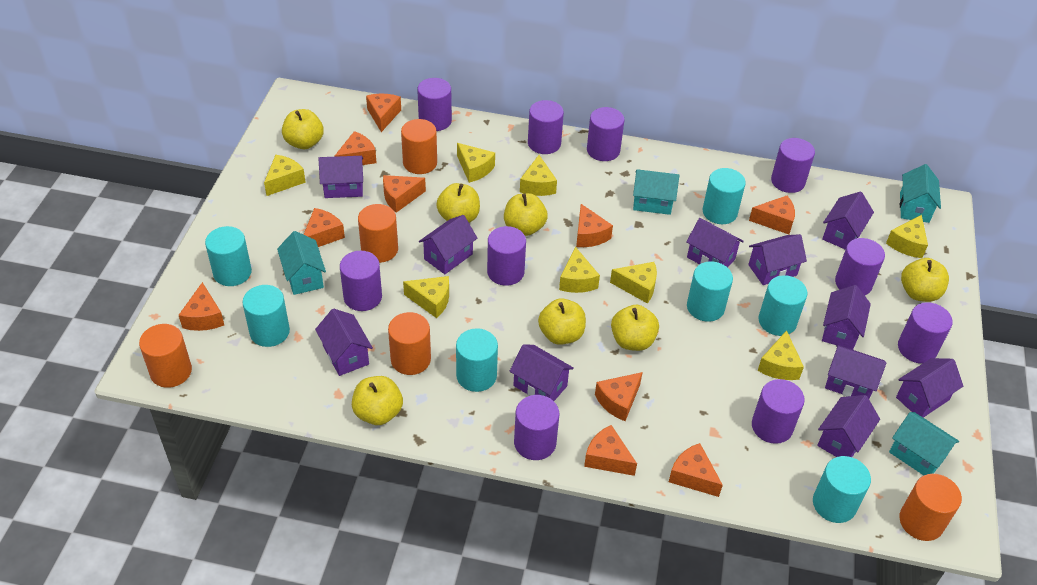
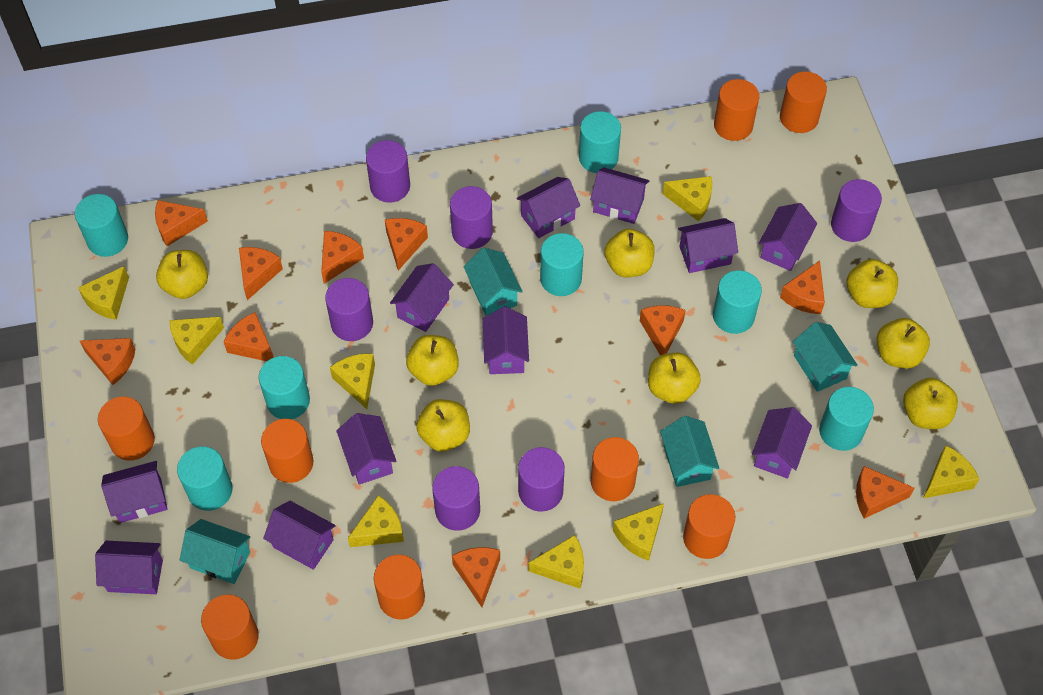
orange cylinder: [139,324,192,388] [358,204,398,263] [388,312,431,375] [401,119,437,174] [899,474,962,541] = 5 -> [98,396,155,461] [201,594,259,660] [261,419,314,483] [374,555,425,619] [591,437,639,501] [683,494,735,559] [714,79,759,141] [780,72,827,133] = 8
purple cylinder: [340,251,382,311] [417,78,452,131] [487,226,526,286] [514,395,559,460] [528,100,564,154] [587,107,624,161] [752,379,805,444] [771,138,815,193] [835,238,885,295] [898,302,953,364] = 10 -> [325,278,373,341] [366,140,410,203] [432,466,480,531] [450,186,493,249] [518,447,565,512] [831,179,882,242] = 6
yellow apple: [282,109,324,149] [352,376,403,425] [436,183,480,223] [504,193,548,236] [538,298,586,345] [611,305,659,351] [901,258,949,302] = 7 -> [156,250,208,299] [406,335,459,386] [416,399,470,452] [604,229,655,277] [648,353,701,404] [846,259,898,308] [876,318,930,369] [903,378,958,429] = 8

